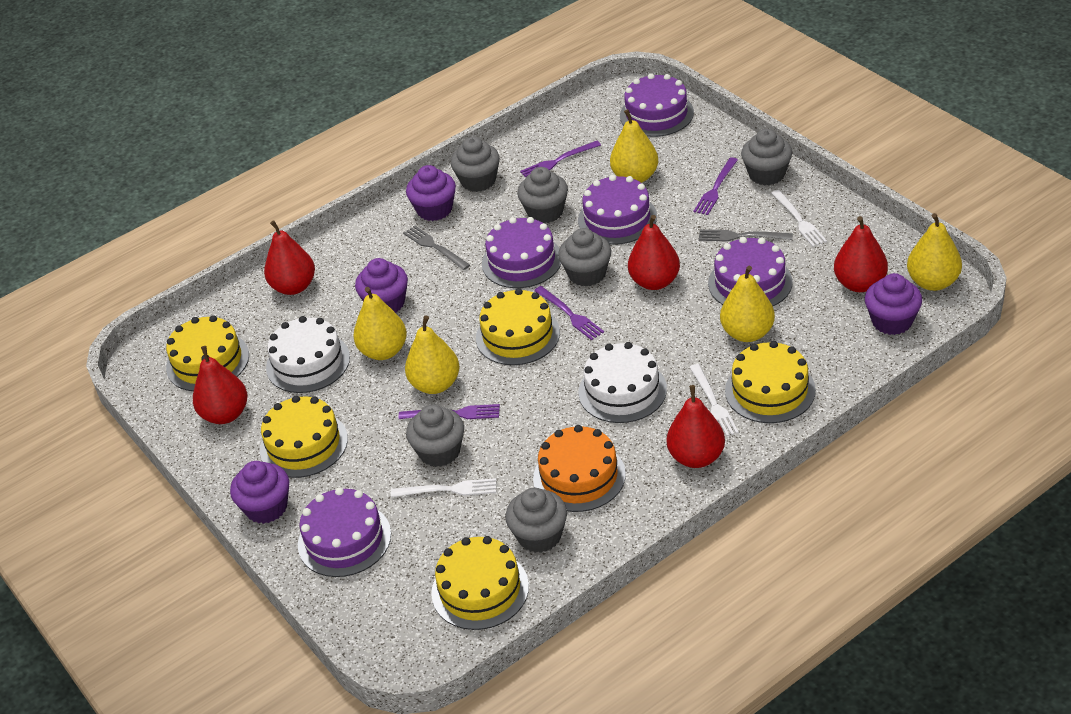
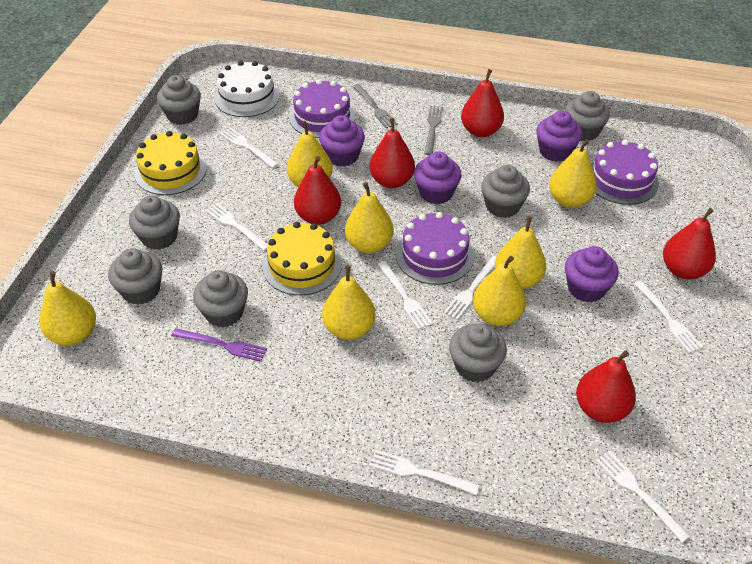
grey cupcake: [406,405,464,467] [451,137,500,192] [505,488,567,553] [517,167,568,223] [558,228,611,286] [741,129,792,186] = 6 -> [108,248,163,305] [129,195,180,250] [157,75,201,125] [193,270,248,327] [449,323,507,382] [481,165,530,218] [565,91,610,141] = 7
orange cake: [533,425,626,512] = 1 -> none = 0
purple cake: [298,487,391,577] [482,217,561,288] [578,175,657,245] [620,73,694,137] [708,237,793,306] = 5 -> [289,79,356,138] [396,212,474,285] [591,140,659,205] = 3
purple fork: [399,404,500,419] [520,141,601,177] [534,286,604,340] [694,157,738,215] = 4 -> [171,328,267,362] = 1
white cake: [266,316,350,393] [578,342,667,423] = 2 -> [215,61,280,117] = 1
white fork: [391,478,496,497] [690,364,739,436] [771,190,827,247] = 3 -> [205,203,268,251] [220,127,278,168] [369,450,479,495] [378,261,433,330] [444,256,496,320] [596,451,690,542] [634,281,703,353] = 7
yellow cake: [166,315,249,391] [260,396,348,478] [431,536,529,630] [476,288,560,365] [725,341,816,423] = 5 -> [135,131,207,195] [263,222,342,295] = 2
yellow pear: [353,287,407,360] [405,316,460,394] [610,109,658,183] [720,266,775,342] [907,213,962,291] = 5 -> [40,271,96,346] [287,121,333,187] [322,265,376,340] [345,182,394,253] [473,256,526,326] [495,216,546,289] [549,139,597,208] = 7

